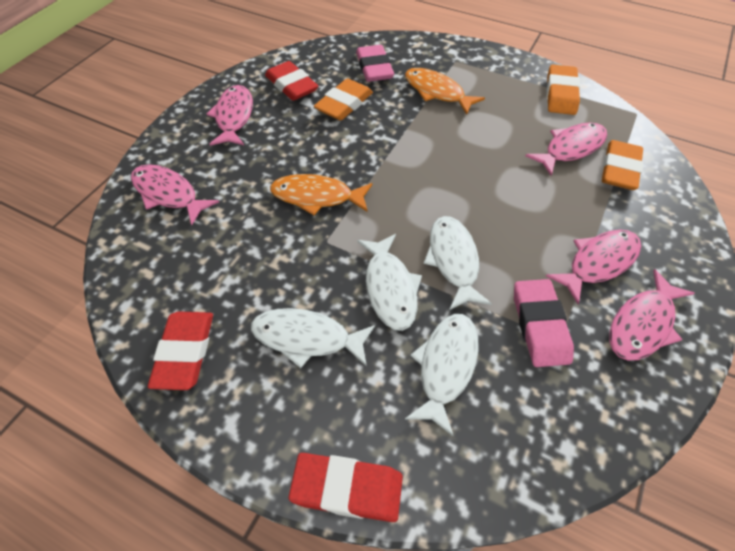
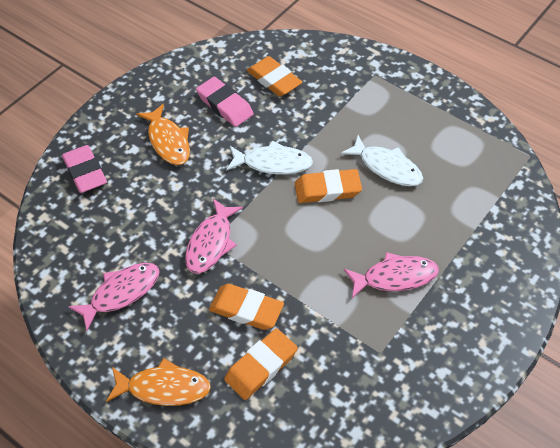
orange eraser: [314,78,373,121] [546,64,580,115] [602,140,643,190] = 3 -> [209,284,284,330] [224,328,298,400] [247,56,303,97] [295,169,362,203] = 4
pink fish: [131,164,219,225] [207,85,253,146] [525,123,607,176] [546,230,641,304] [609,269,695,360] = 5 -> [68,263,160,331] [185,199,243,273] [344,252,439,298] = 3
red eraser: [148,311,213,390] [265,61,318,101] [289,453,403,522] = 3 -> none = 0
white fish: [251,308,375,368] [357,234,422,331] [405,314,479,436] [424,216,492,310] = 4 -> [226,141,313,174] [341,135,423,186] = 2

